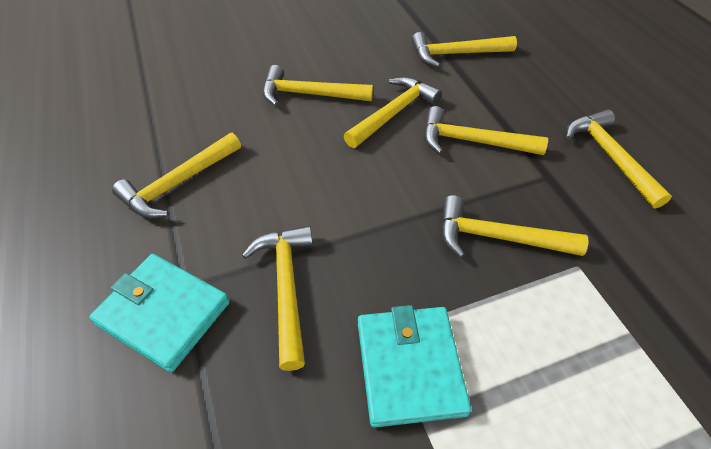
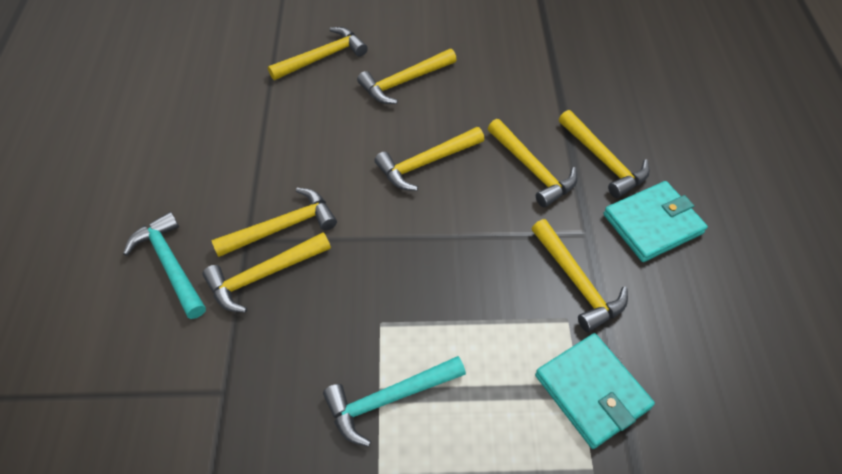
turquoise hammer: none = 0 -> [123,212,206,319] [323,356,466,447] = 2

